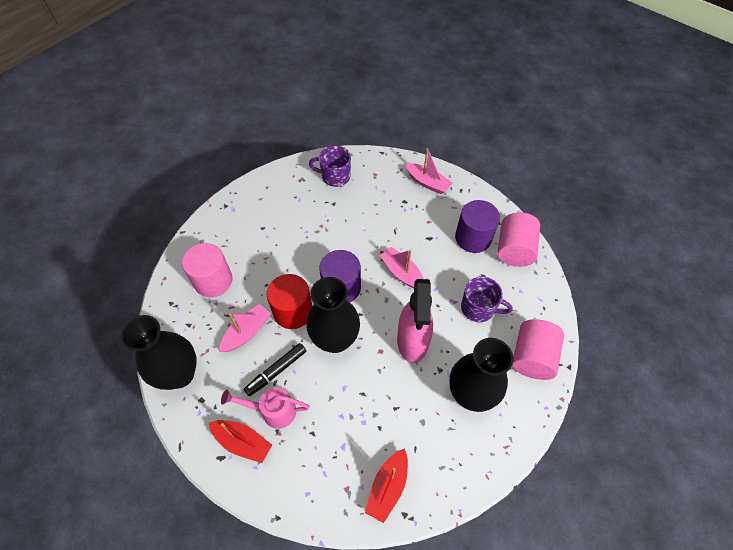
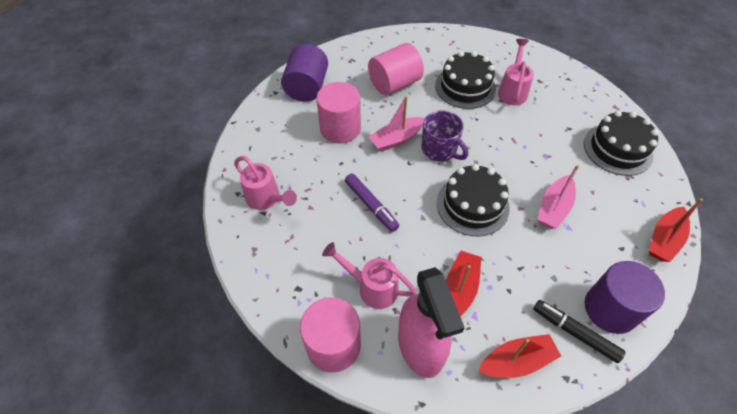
black cake: none = 0 -> [435,51,496,109] [437,164,510,236] [584,111,659,176] = 3
black vase: [120,315,197,390] [306,277,360,353] [449,338,513,412] = 3 -> none = 0
pink boat: [219,304,271,352] [380,247,424,289] [406,148,452,194] = 3 -> [369,96,425,152] [537,165,579,229] = 2
pink watering can: [221,387,310,429] = 1 -> [234,156,297,210] [322,242,417,309] [498,39,534,105] = 3
purple marker: none = 0 -> [345,173,399,232] = 1
purple mug: [309,146,351,187] [461,277,513,322] = 2 -> [422,110,468,161] = 1
red boat: [209,420,272,463] [365,448,408,523] = 2 -> [446,251,481,316] [478,334,561,378] [649,198,703,262] = 3
red cylinder: [267,274,312,329] = 1 -> none = 0

